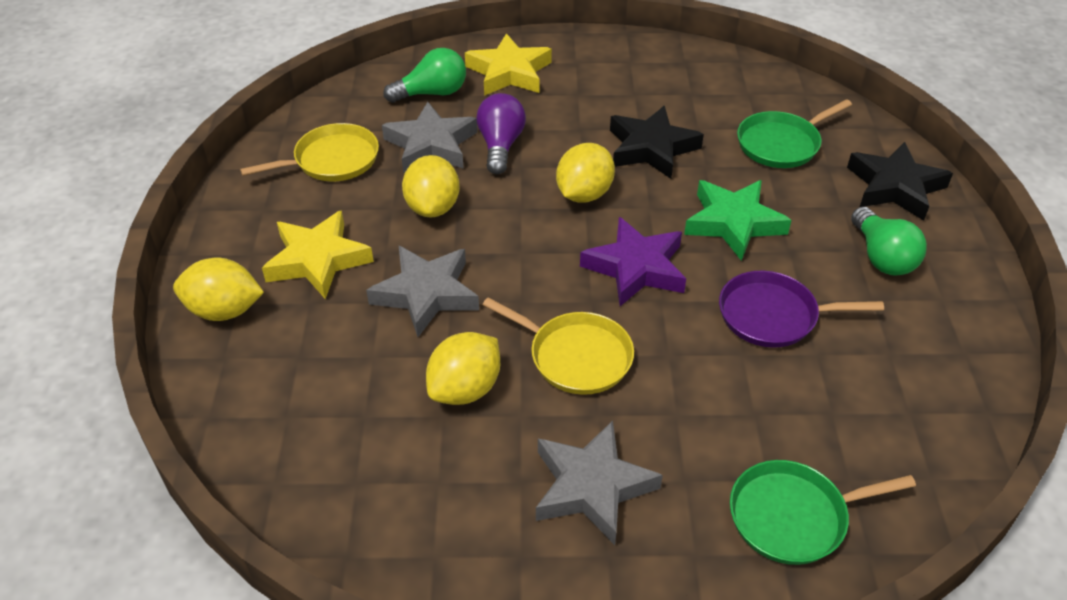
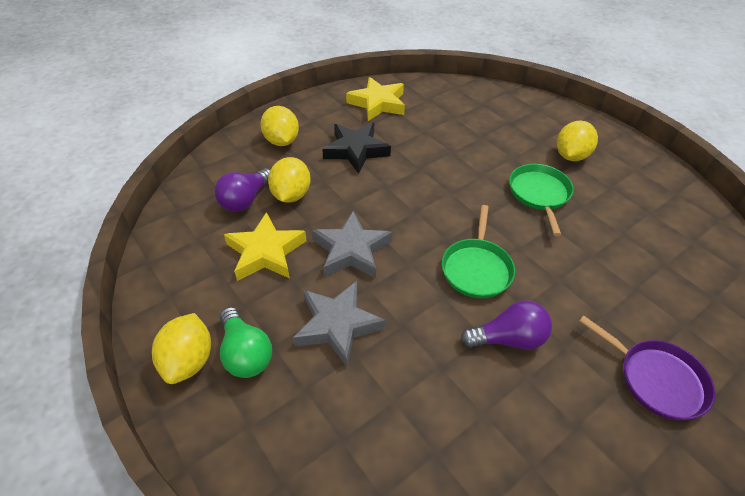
black star: [610,106,704,179] [847,142,953,221] = 2 -> [322,123,391,174] = 1
green light bulb: [383,48,466,103] [851,207,927,276] = 2 -> [220,307,272,378] = 1
green star: [684,180,792,261] = 1 -> none = 0
grey star: [366,245,479,337] [382,102,477,173] [536,421,663,545] = 3 -> [293,281,386,367] [312,211,392,278] = 2
purple light bulb: [476,93,526,174] = 1 -> [215,168,270,212] [460,300,552,350] = 2
purple star: [580,217,686,306] = 1 -> none = 0
yellow pan: [240,123,379,181] [482,297,634,395] = 2 -> none = 0

